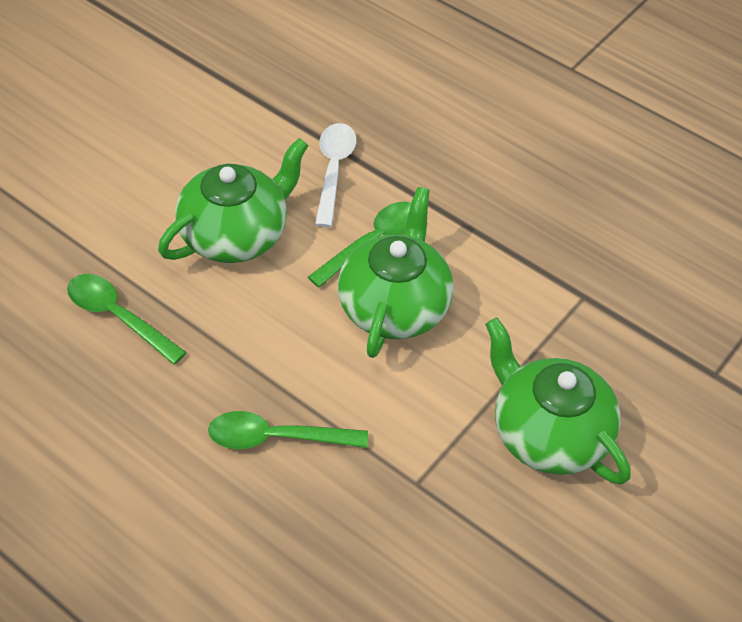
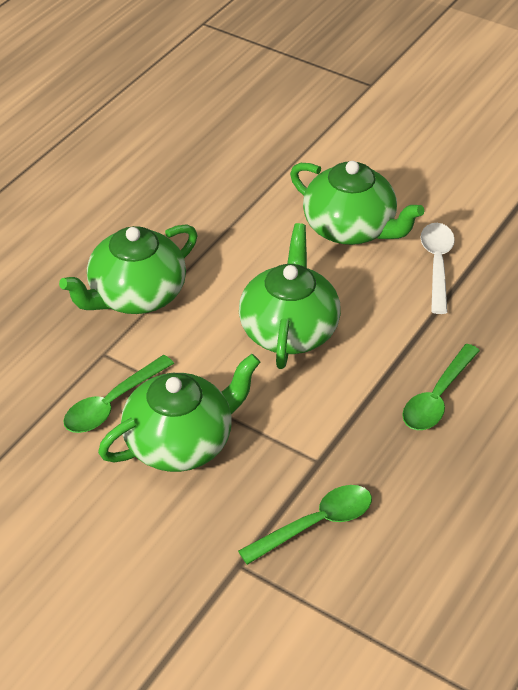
green teapot: [158,138,309,263] [338,187,454,358] [485,317,631,485] = 3 -> [59,224,197,314] [98,354,260,472] [239,223,341,369] [290,161,424,245] = 4

